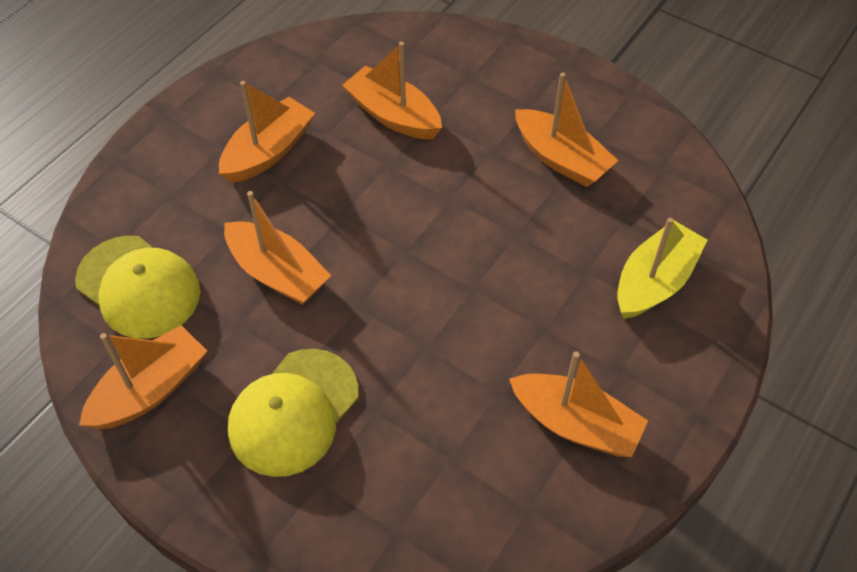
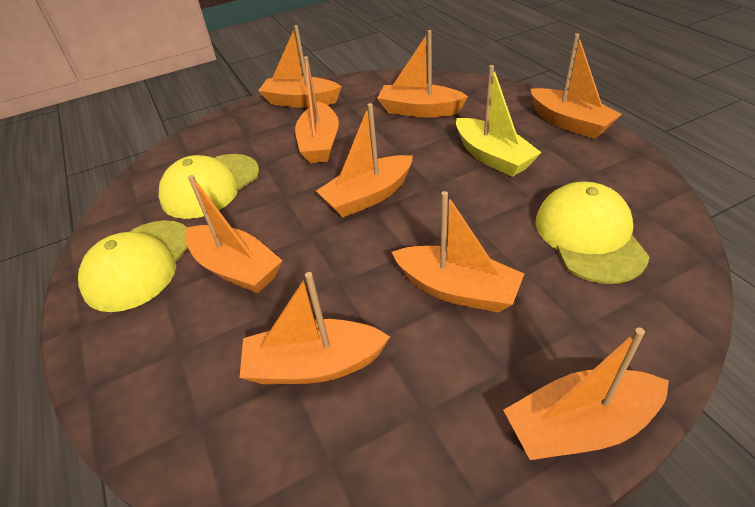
orange boat: [79,325,207,429] [219,81,315,183] [224,191,331,305] [342,42,442,139] [509,351,648,457] [515,73,619,187] = 6 -> [185,175,283,293] [240,272,390,384] [258,25,342,108] [295,56,339,163] [316,103,413,217] [377,30,468,117] [392,191,524,313] [503,327,669,460] [530,33,622,139] = 9
yellow cap: [75,236,200,339] [228,349,359,477] = 2 -> [78,220,188,312] [158,154,259,219] [535,182,650,284] = 3

